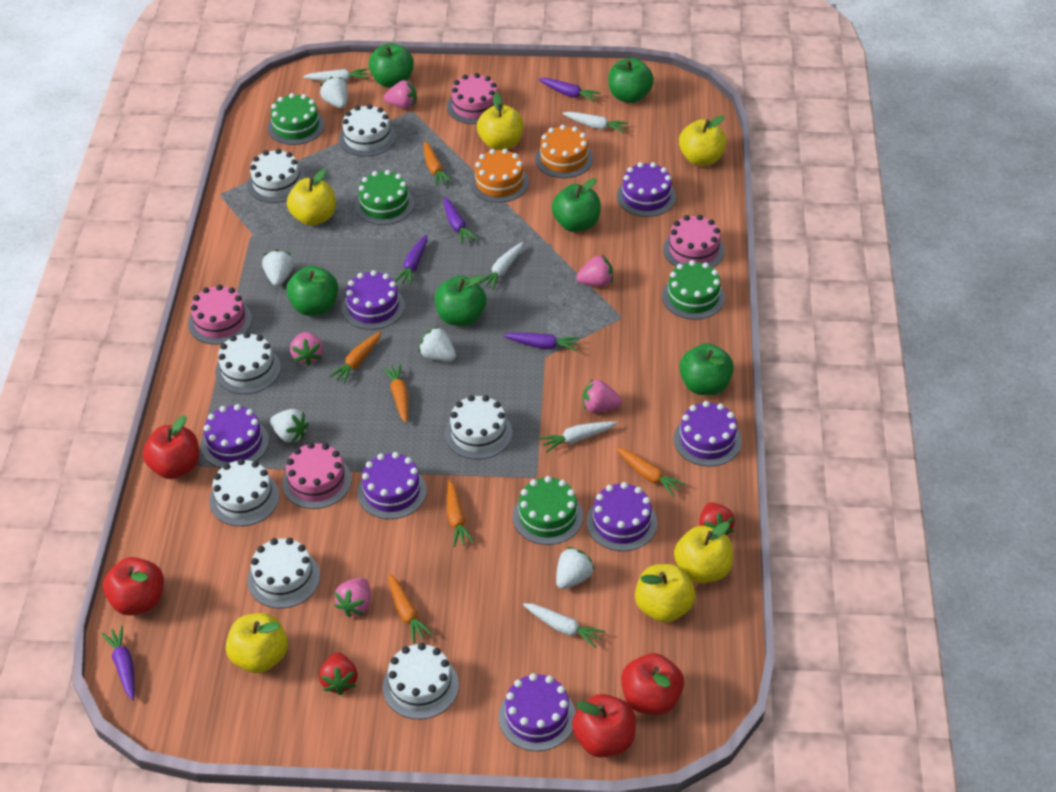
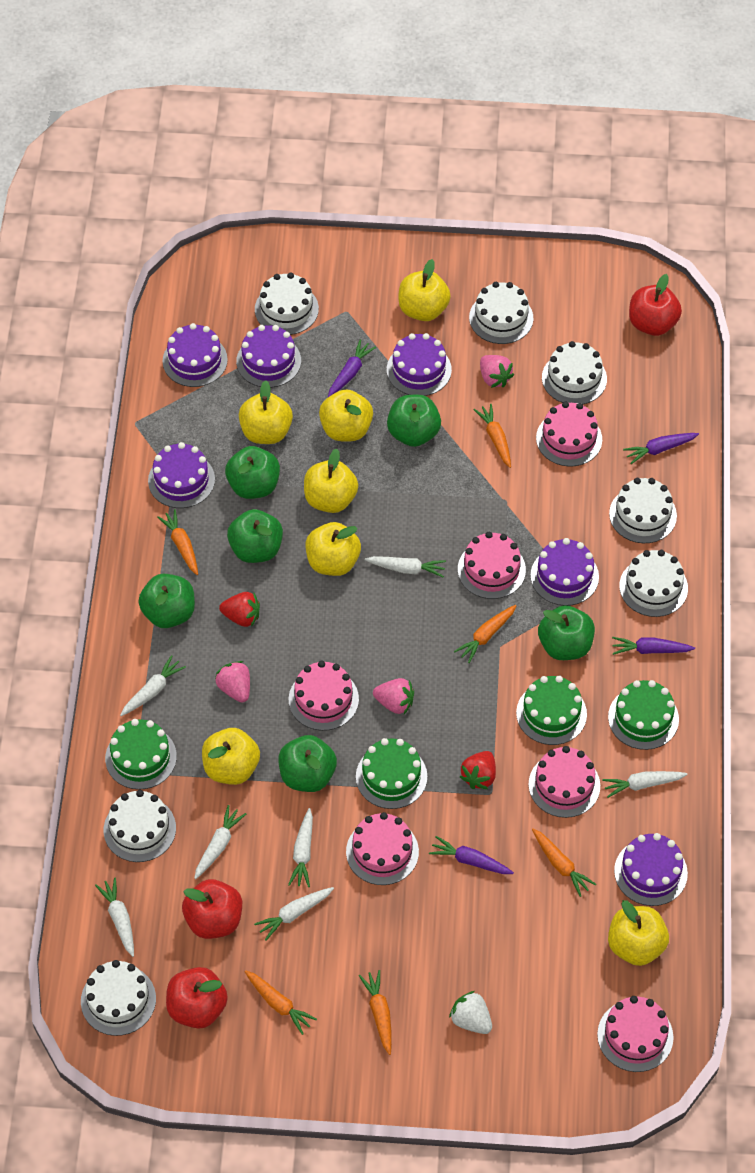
orange cake: [470,149,529,203] [535,125,593,178] = 2 -> none = 0
pink cake: [188,284,252,345] [282,442,352,509] [447,73,497,124] [663,215,725,268] = 4 -> [289,661,359,731] [346,812,419,885] [458,532,526,599] [528,746,600,818] [536,402,602,466] [597,996,674,1072] = 6
pink strawberry: [290,332,323,366] [334,578,371,617] [384,80,417,109] [576,255,613,287] [583,379,622,413] = 5 -> [215,661,250,703] [373,678,414,714] [480,355,514,388] = 3
purple cake: [201,404,269,468] [342,270,405,330] [357,452,427,519] [499,673,576,751] [587,482,657,551] [617,162,676,217] [674,401,742,467] = 7 -> [148,442,215,508] [163,323,228,387] [236,325,301,388] [387,333,452,396] [530,538,599,606] [614,833,688,906] = 6
purple carrot: [101,626,135,700] [394,234,428,286] [443,197,478,245] [503,333,580,351] [538,78,600,103] = 5 -> [328,339,376,397] [429,836,514,874] [612,637,695,655] [623,433,699,464] = 4
red apple: [103,557,164,615] [143,415,200,479] [572,694,636,757] [621,653,684,715] = 4 -> [166,967,228,1029] [182,879,242,939] [629,274,682,336] = 3
white carrot: [303,69,369,82] [478,242,524,290] [523,603,605,648] [539,421,617,452] [562,112,628,133] = 5 -> [95,877,134,957] [120,655,186,716] [194,805,246,879] [254,887,334,941] [288,808,313,887] [365,556,446,577] [602,771,688,798] = 7
white strawberry: [262,249,294,286] [270,409,309,443] [320,77,348,108] [419,327,456,361] [556,547,595,589] = 5 -> [449,991,492,1034] = 1
yellow apple: [226,613,288,673] [287,169,336,226] [477,93,523,150] [635,564,696,623] [674,522,733,583] [679,115,727,166] = 6 -> [202,728,260,785] [239,380,293,444] [304,449,358,513] [305,522,361,576] [319,389,373,441] [398,259,451,321] [608,900,669,966] = 7

